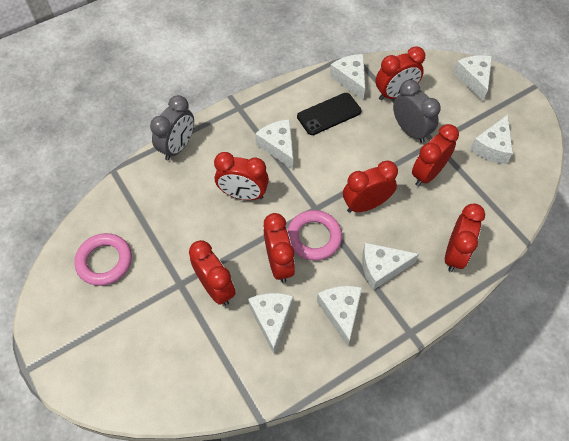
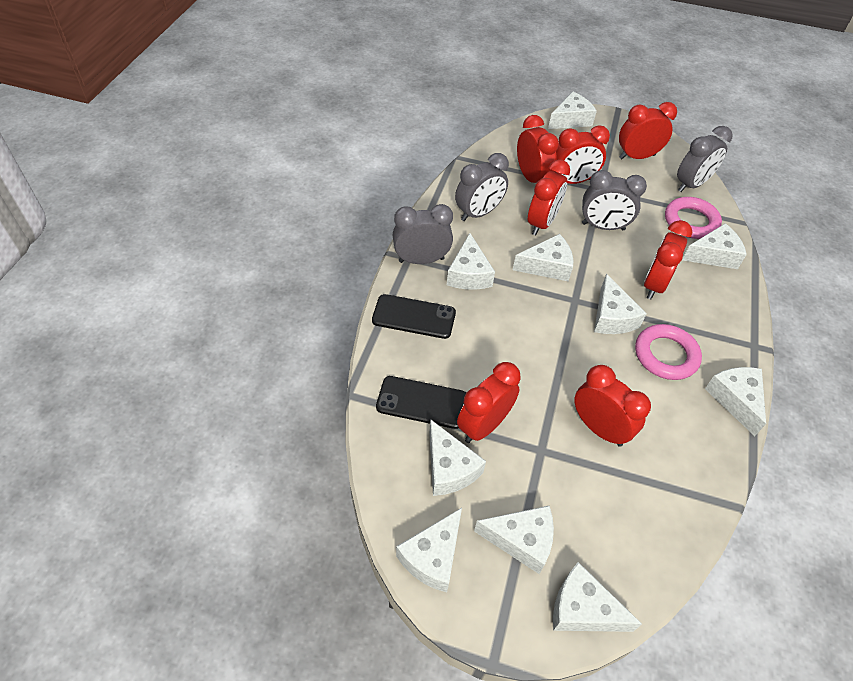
black phone: [297,93,362,135] = 1 -> [372,294,456,339] [376,376,466,429] = 2
grey clock: [150,95,194,160] [393,80,440,143] = 2 -> [393,204,453,264] [455,153,509,221] [582,170,647,230] [677,126,733,192] = 4
white cheese: [248,293,293,354] [255,119,293,169] [317,286,362,347] [330,54,365,100] [362,242,419,290] [453,55,492,101] [470,114,513,164] = 7 -> [396,508,462,592] [429,419,486,496] [447,233,495,290] [474,506,554,574] [513,234,573,281] [548,92,597,129] [553,562,642,632] [594,274,647,334] [682,223,747,269] [705,367,766,436] = 10

